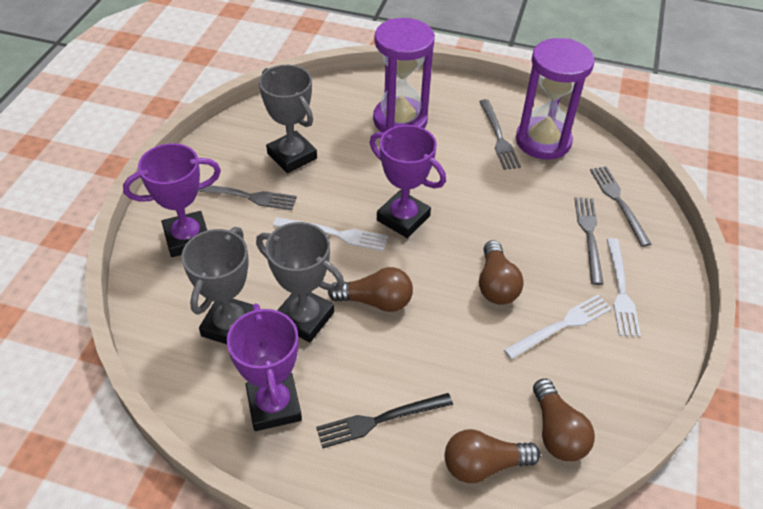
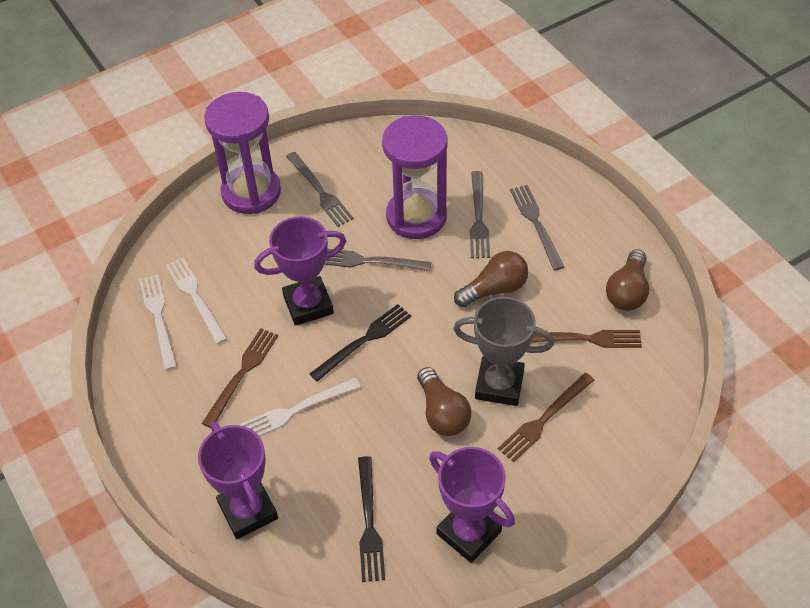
black fork: [316,393,453,448] = 1 -> [310,304,411,382] [358,456,385,582] = 2
brown fork: none = 0 -> [202,328,278,428] [498,373,594,462] [531,330,642,348] = 3
brown light bulb: [328,267,413,312] [445,429,541,483] [479,240,524,305] [533,379,595,461] = 4 -> [417,367,471,436] [454,251,528,307] [606,249,649,311] = 3
grey trophy: [181,227,253,344] [256,222,345,342] [259,65,317,173] = 3 -> [453,297,554,406] = 1

